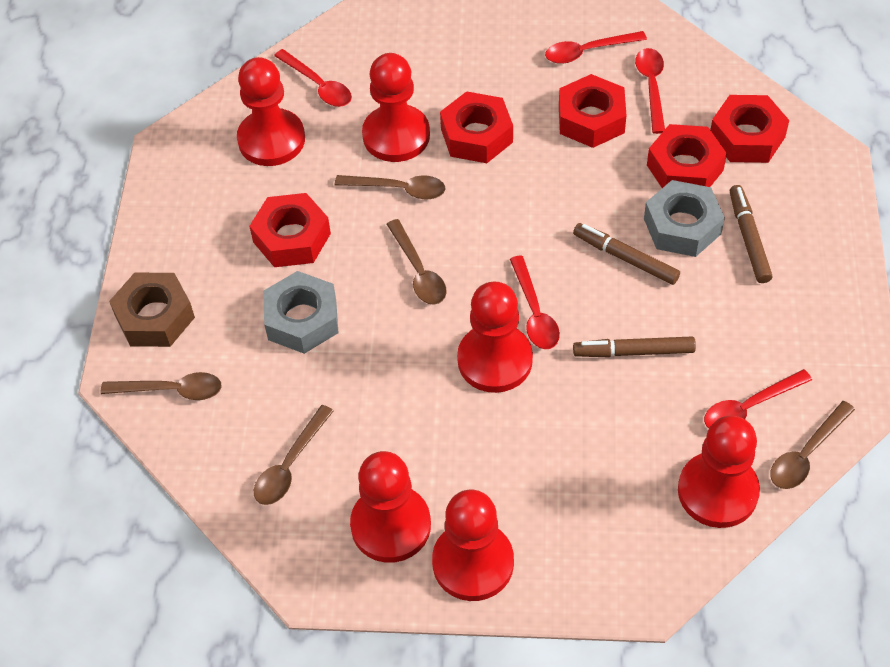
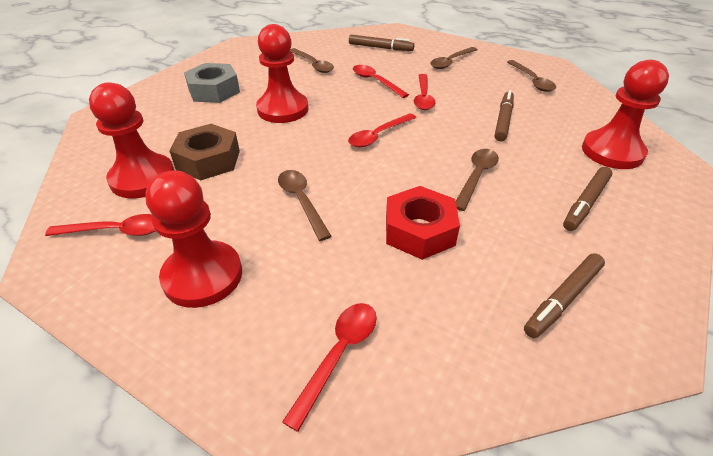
brown marker: [573,223,680,285] [573,336,696,357] [730,185,772,283] = 3 -> [349,34,414,51] [495,90,514,141] [524,253,605,338] [563,167,612,231] = 4
grey nut: [263,271,339,354] [644,180,725,257] = 2 -> [184,63,240,103] = 1
red nut: [249,193,331,267] [440,91,513,163] [559,74,626,148] [647,124,727,188] [711,95,789,163] = 5 -> [386,186,460,260] = 1
red pawn: [237,57,305,166] [350,451,431,563] [362,53,430,162] [432,490,514,601] [457,282,533,393] [678,416,760,528] = 6 -> [89,82,174,198] [145,170,242,308] [256,24,309,123] [582,60,669,169] = 4

